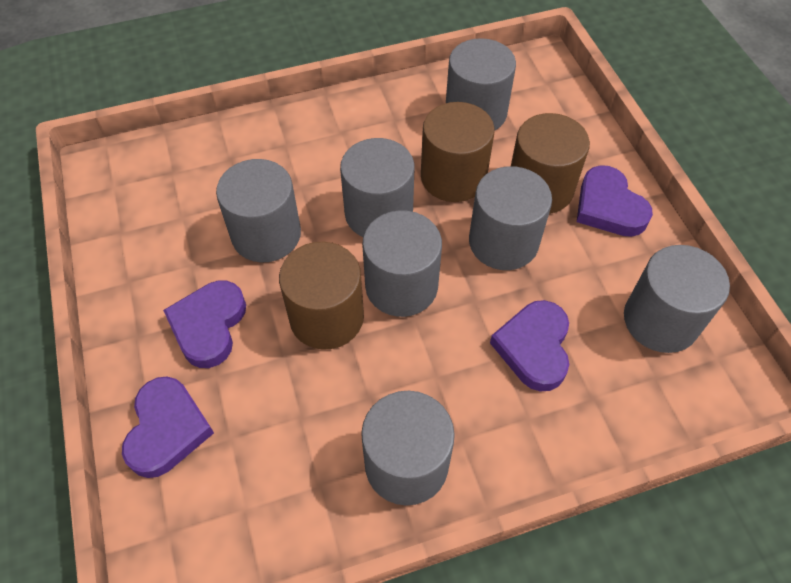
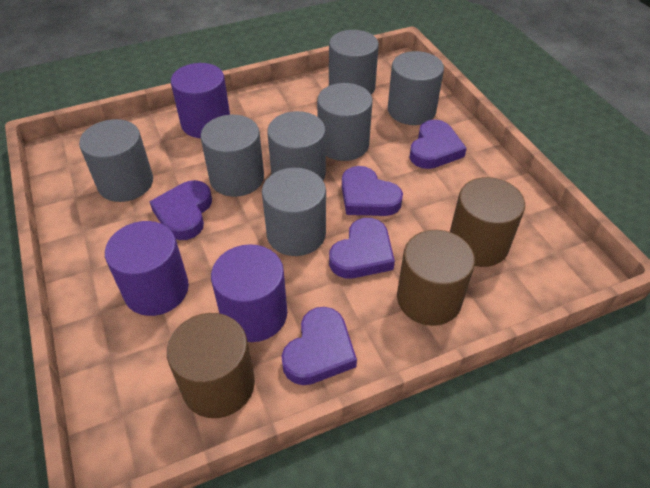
purple cylinder: none = 0 -> [105,221,189,316] [171,63,230,138] [211,244,287,342] = 3
purple heart: [122,377,214,478] [163,281,246,368] [490,300,569,391] [577,165,653,237] = 4 -> [149,180,212,240] [282,307,357,385] [329,218,395,279] [342,166,403,216] [409,120,467,169] = 5

